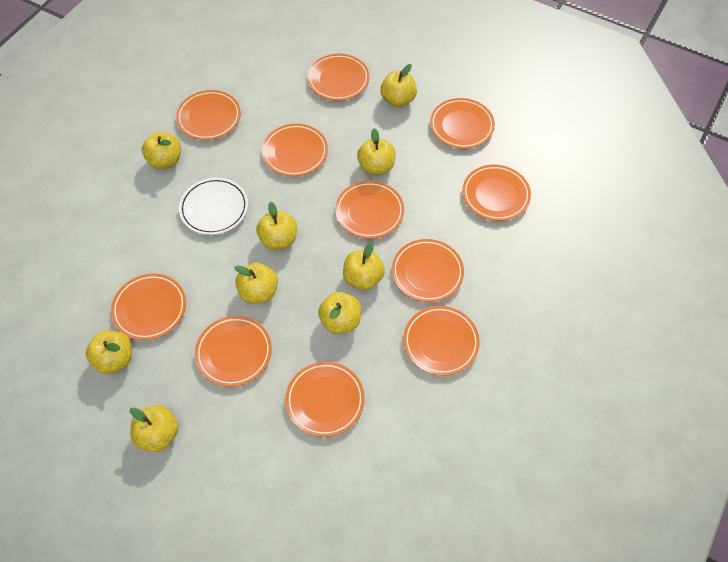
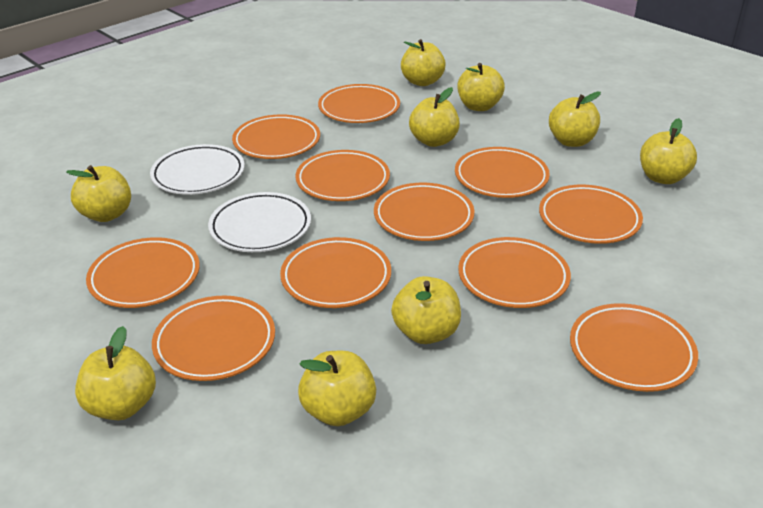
white plate: [179,177,248,235] = 1 -> [150,144,245,195] [208,192,311,252] = 2

